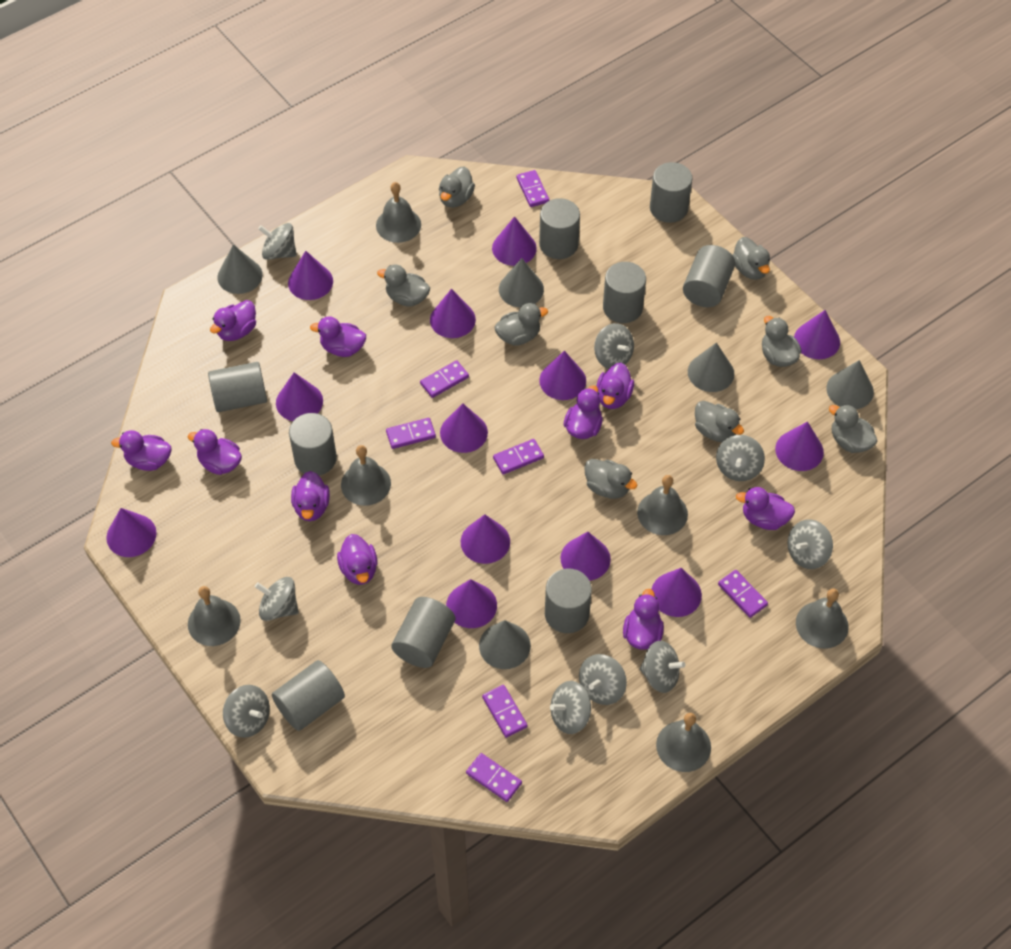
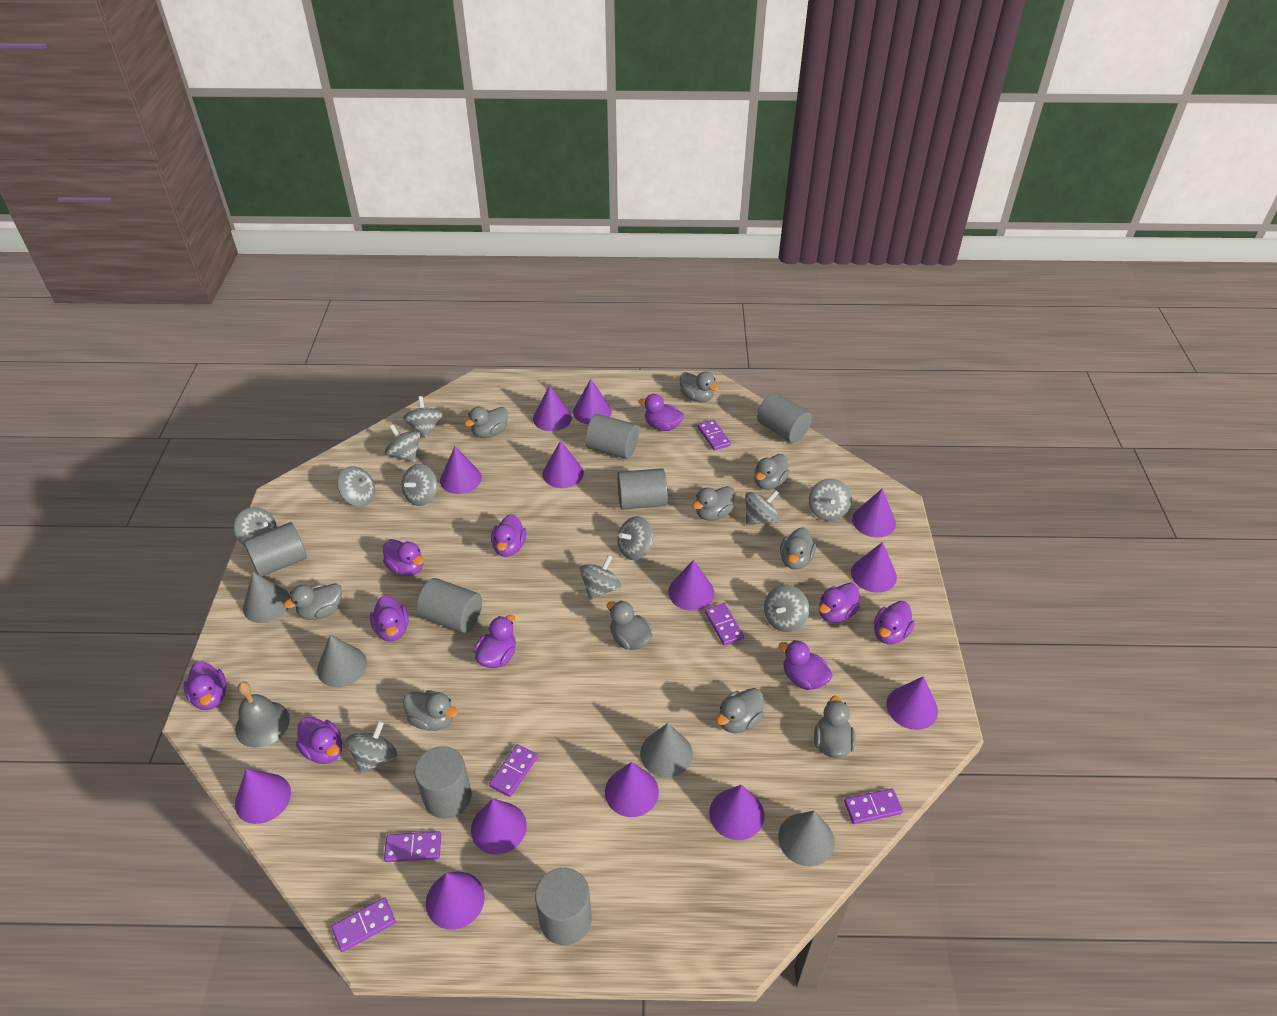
grey bell: [188,586,241,646] [341,445,391,506] [376,182,421,243] [637,475,688,535] [656,713,711,772] [796,589,849,649] = 6 -> [235,682,290,748] = 1
grey cone: [217,244,263,294] [479,620,531,669] [499,258,544,307] [688,342,734,392] [826,360,874,409] = 5 -> [243,572,291,623] [317,635,367,687] [640,723,693,778] [778,811,835,867] = 4
grey cylinder: [208,362,267,412] [272,660,345,731] [289,413,337,476] [391,597,455,668] [539,198,580,259] [545,568,592,633] [603,262,646,323] [650,162,692,223] [683,245,735,307] = 9 -> [244,522,307,577] [414,746,472,819] [417,578,482,633] [535,868,592,945] [585,414,639,459] [617,468,668,510] [757,392,812,443] = 7
grey duck: [377,264,430,307] [439,166,475,208] [494,303,548,346] [584,459,637,499] [695,401,744,442] [732,237,770,280] [762,316,801,367] [829,404,877,453] = 8 -> [283,583,342,620] [403,690,458,731] [464,407,508,438] [607,600,652,650] [680,372,719,402] [692,486,735,521] [716,688,764,733] [754,454,790,490] [780,527,816,570] [814,696,856,758] = 10
grey spinning top: [223,685,270,738] [255,577,299,621] [258,223,297,260] [550,681,591,734] [579,654,627,705] [594,323,634,369] [639,641,685,693] [716,435,765,481] [788,519,833,569] = 9 -> [234,507,277,546] [337,466,375,507] [346,721,397,774] [385,425,420,462] [402,464,437,506] [403,396,443,438] [579,555,621,600] [618,516,653,560] [745,490,779,525] [764,585,809,632] [809,478,852,521] = 11
purple domino: [386,418,436,449] [420,360,469,398] [466,753,522,802] [482,685,528,738] [493,439,544,475] [516,170,549,207] [718,570,768,618] = 7 -> [331,897,396,952] [384,831,441,862] [489,744,538,797] [697,420,731,450] [705,603,744,645] [844,789,903,824] = 6

